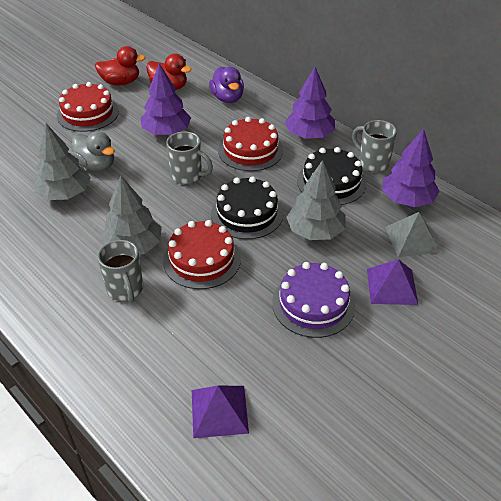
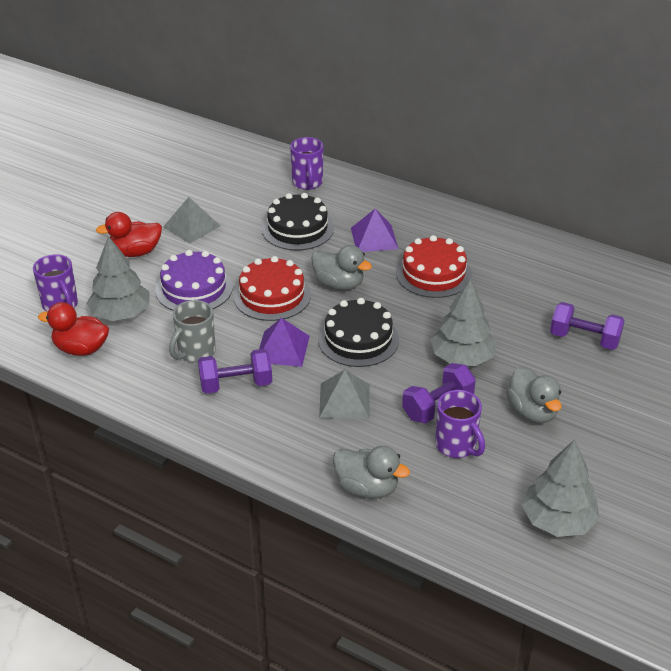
grey duck: [72,131,115,171] = 1 -> [311,245,372,290] [333,446,410,499] [506,366,562,423] = 3
grey mug: [98,240,143,303] [166,131,213,185] [352,120,397,172] = 3 -> [169,300,216,363] = 1
grey pyramid: [385,212,440,257] = 1 -> [163,197,220,244] [319,370,370,419] = 2
purple duck: [209,66,244,103] = 1 -> none = 0
purple dumbbell: none = 0 -> [198,349,272,394] [402,363,476,424] [550,302,625,350] = 3
purple mug: none = 0 -> [33,254,78,311] [290,137,323,190] [435,390,485,458] = 3
purple tree: [141,63,191,135] [285,67,335,139] [382,129,440,207] = 3 -> none = 0
red cake: [57,82,119,132] [163,220,241,289] [218,117,284,171] = 3 -> [233,256,311,321] [396,235,472,298] = 2

